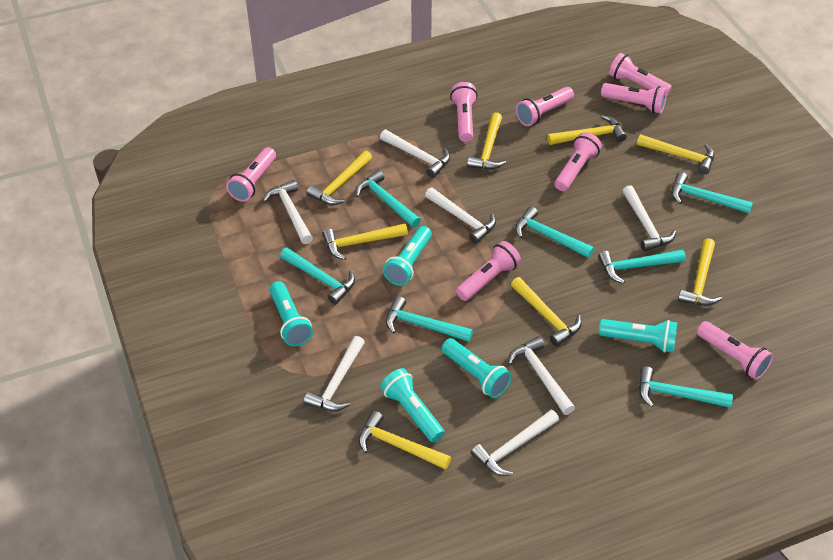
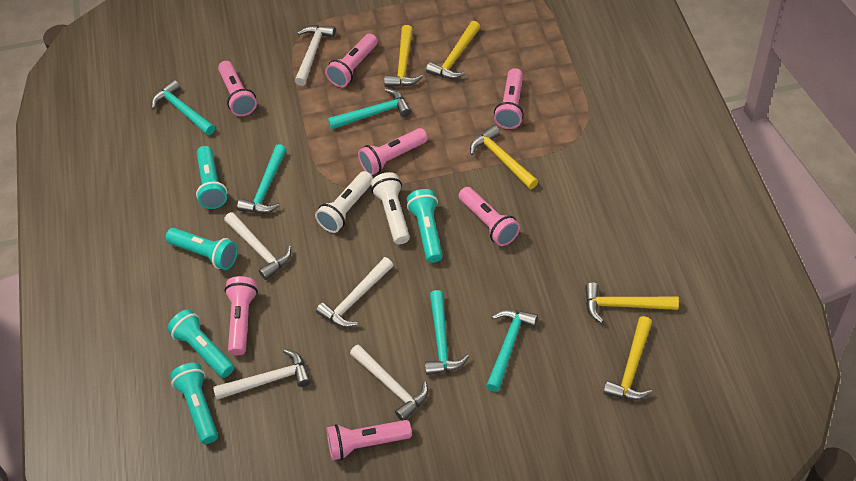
pink flashlight: [226,147,276,202] [450,82,477,142] [456,241,521,301] [516,87,574,126] [555,132,602,191] [601,83,667,114] [609,53,672,96] [697,321,773,380] = 8 -> [218,61,257,116] [224,276,258,355] [325,34,378,87] [327,420,412,460] [358,128,428,175] [459,187,520,246] [494,68,524,129] = 7
turquoise hammer: [280,248,355,305] [355,170,421,228] [386,296,473,342] [515,206,594,258] [598,250,686,284] [639,366,733,408] [671,172,753,214] = 7 -> [151,80,215,135] [237,144,287,213] [328,88,411,130] [425,290,469,375] [486,309,538,392] = 5
white flashlight: none = 0 -> [315,171,373,233] [371,172,410,244] = 2
white hammer: [263,180,313,244] [304,336,365,411] [380,130,450,178] [425,187,496,244] [471,410,559,476] [508,336,575,415] [623,185,676,251] = 7 -> [213,349,311,400] [224,212,291,280] [295,25,336,86] [316,257,393,327] [350,344,428,421] = 5
yellow hammer: [307,151,372,205] [322,223,408,260] [358,411,451,470] [467,112,506,169] [511,277,582,346] [547,115,627,145] [637,134,714,174] [678,238,722,306] = 8 -> [384,25,423,87] [426,21,480,79] [470,125,538,189] [585,282,679,323] [603,316,652,400] = 5

